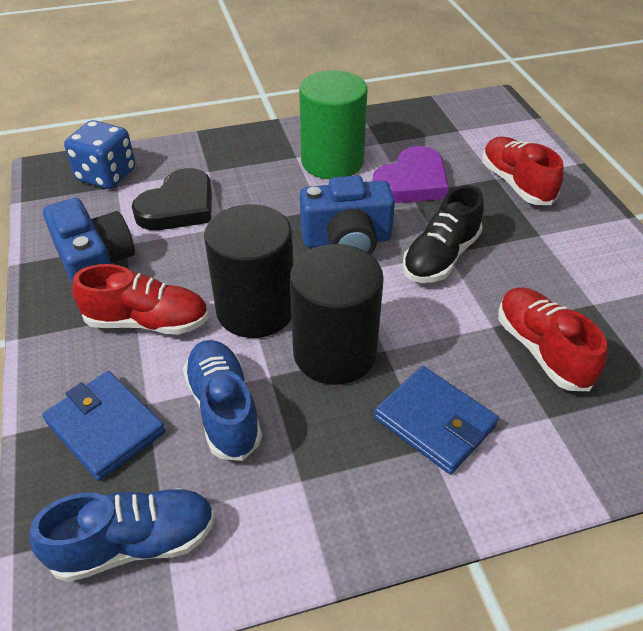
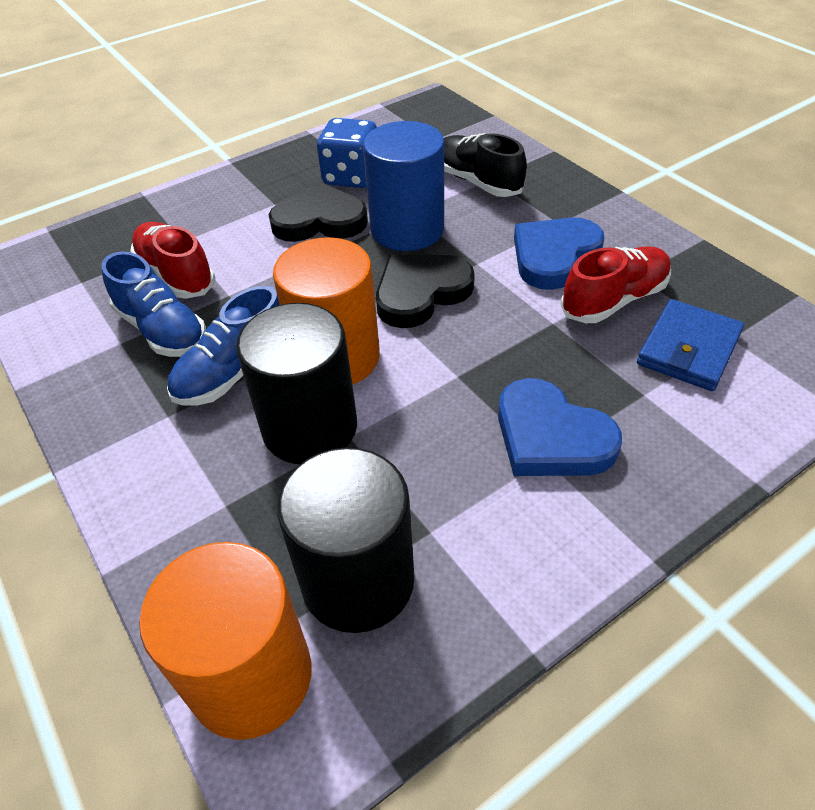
black heart: [132,168,212,230] = 1 -> [269,181,368,242] [376,255,475,328] = 2
blue camera: [43,198,135,285] [300,175,395,254] = 2 -> none = 0
blue cylinder: none = 0 -> [363,121,444,251] = 1
blue heart: none = 0 -> [498,378,622,476] [514,218,604,290] = 2
blue wallet: [43,371,165,481] [374,366,499,474] = 2 -> [637,299,744,391] = 1
green cylinder: [299,70,368,179] = 1 -> none = 0
orange cylinder: none = 0 -> [139,542,311,740] [273,237,380,385] = 2
purple heart: [373,146,449,203] = 1 -> none = 0
red shoe: [72,264,209,335] [482,137,564,205] [498,287,607,391] = 3 -> [130,222,216,299] [560,246,671,323] = 2

